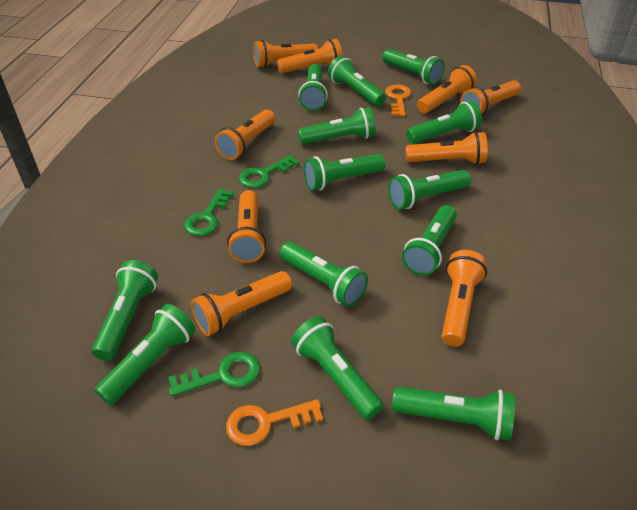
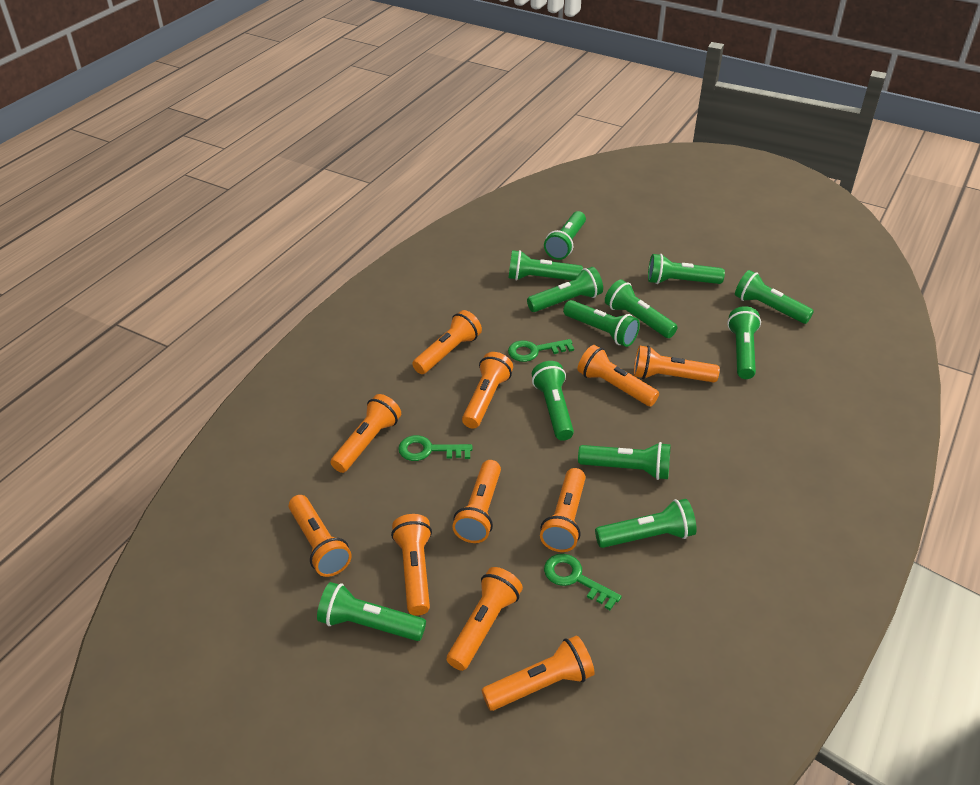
green flashlight: [92,260,158,361] [94,304,195,405] [279,242,368,307] [291,316,384,420] [298,64,328,111] [298,107,376,145] [304,154,386,191] [328,56,386,106] [382,49,444,85] [388,170,471,210] [392,387,515,441] [402,205,457,275] [406,101,482,144] = 13 -> [317,582,426,641] [508,250,583,281] [527,267,603,312] [532,361,574,441] [544,211,586,260] [563,300,640,347] [578,442,670,480] [595,499,697,548] [605,280,678,338] [648,254,725,284] [727,306,761,379] [735,270,814,324] = 12
orange flashlight: [191,271,292,336] [215,109,275,160] [227,190,266,263] [253,40,318,68] [277,39,343,73] [406,132,488,165] [417,65,477,113] [442,250,487,347] [460,80,521,115] = 9 -> [289,495,352,577] [330,394,401,473] [391,514,432,616] [412,310,482,374] [447,567,523,671] [452,460,501,543] [462,352,513,429] [482,636,595,711] [540,468,586,552] [578,345,659,406] [634,345,720,382] = 11
orange key: [226,399,323,446] [385,84,411,116] = 2 -> none = 0

